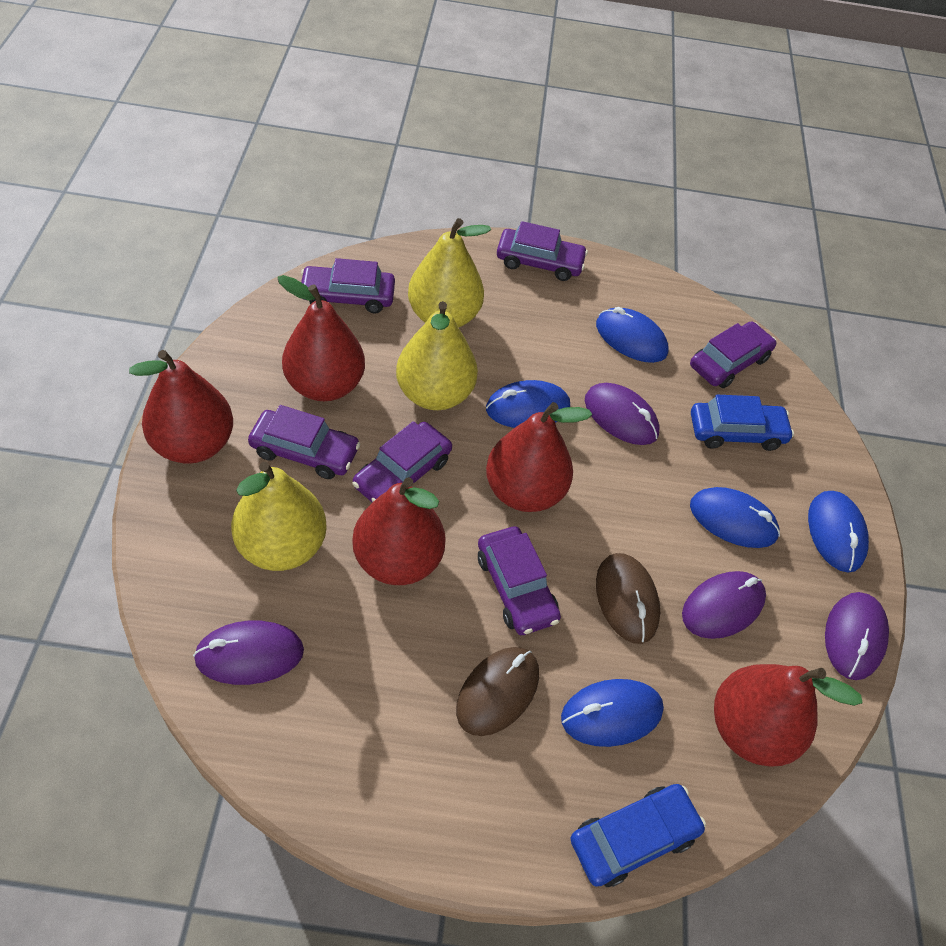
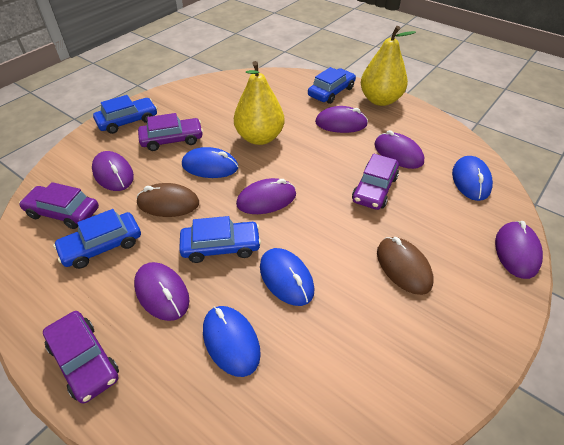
blue car: [570,784,706,887] [691,395,794,451] = 2 -> [53,209,141,269] [93,95,157,134] [179,216,261,263] [308,67,356,104] = 4
blue mouse: [486,380,570,428] [561,679,664,747] [596,307,669,363] [690,487,780,548] [808,491,869,573] = 5 -> [182,147,238,178] [203,306,261,377] [260,248,314,306] [452,156,493,201] = 4
purple car: [248,405,360,479] [301,258,395,313] [352,421,452,503] [478,526,561,635] [497,221,588,281] [690,321,776,388] = 6 -> [19,182,99,229] [43,311,119,404] [138,113,203,151] [352,154,399,210] = 4
purple mouse: [193,620,304,685] [585,383,660,445] [682,571,766,639] [825,592,889,680] = 4 -> [92,151,134,191] [134,262,189,321] [236,178,296,214] [315,106,368,133] [375,130,424,169] [495,221,543,279] = 6
red pear: [129,350,233,464] [277,275,365,401] [352,477,446,585] [486,402,592,512] [714,664,863,767] = 5 -> none = 0
yellow pear: [231,462,327,571] [396,301,478,410] [408,218,491,328] = 3 -> [234,61,284,145] [361,26,416,106] = 2

